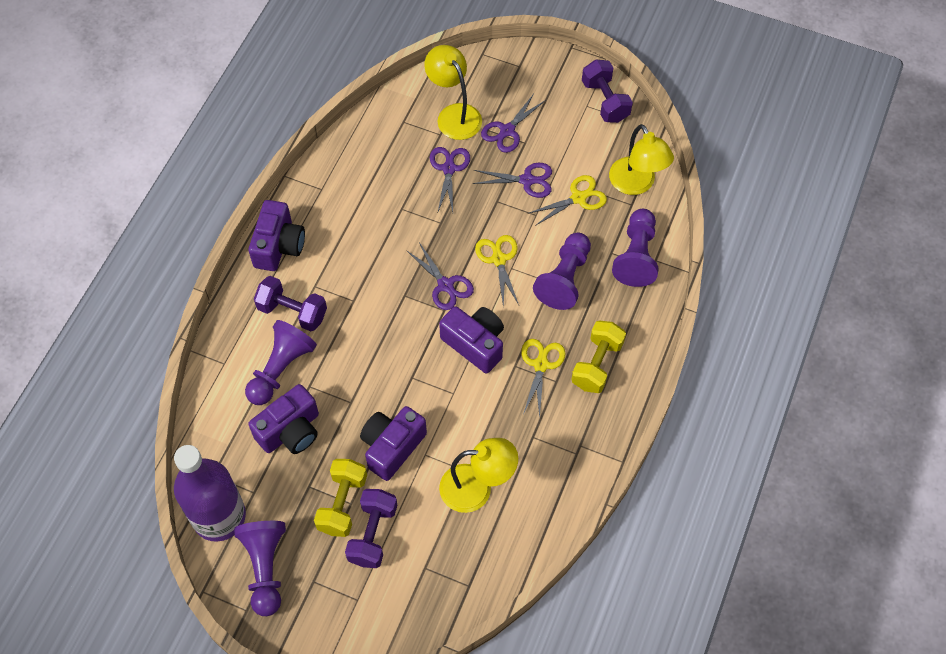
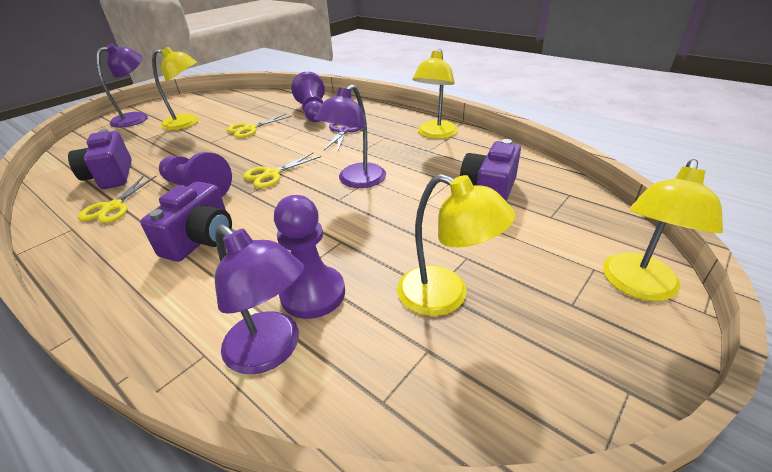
purple bottle: [174,445,246,542] = 1 -> none = 0
purple camera: [248,200,305,271] [248,384,319,454] [360,406,427,481] [439,306,504,373] = 4 -> [68,129,132,189] [140,182,232,262] [460,139,521,202] = 3
purple dumbbell: [254,276,327,331] [345,489,397,568] [582,60,633,123] = 3 -> none = 0
purple lamp: none = 0 -> [96,43,148,128] [215,224,304,374] [314,84,386,188] = 3
purple pawn: [234,521,286,616] [245,320,317,405] [533,233,591,310] [612,209,658,287] = 4 -> [159,152,232,197] [274,195,345,319] [291,72,325,122] = 3
purple scissors: [406,242,474,310] [430,147,470,212] [473,163,552,198] [481,94,546,153] = 4 -> [324,123,362,151] = 1
yellow dumbbell: [314,459,367,537] [571,321,626,393] = 2 -> none = 0
yellow lamp: [424,45,482,140] [439,438,518,513] [609,124,674,195] = 3 -> [152,47,199,130] [397,174,515,316] [412,49,458,139] [603,159,723,301] = 4

